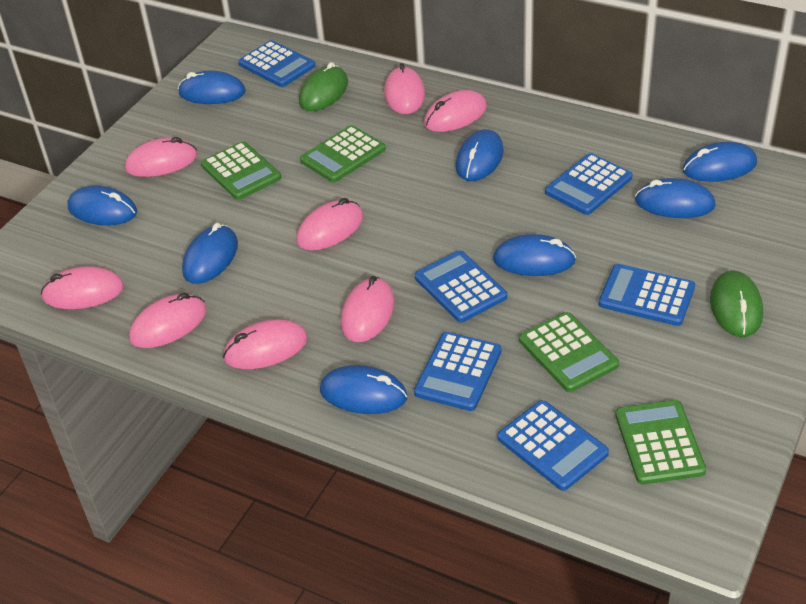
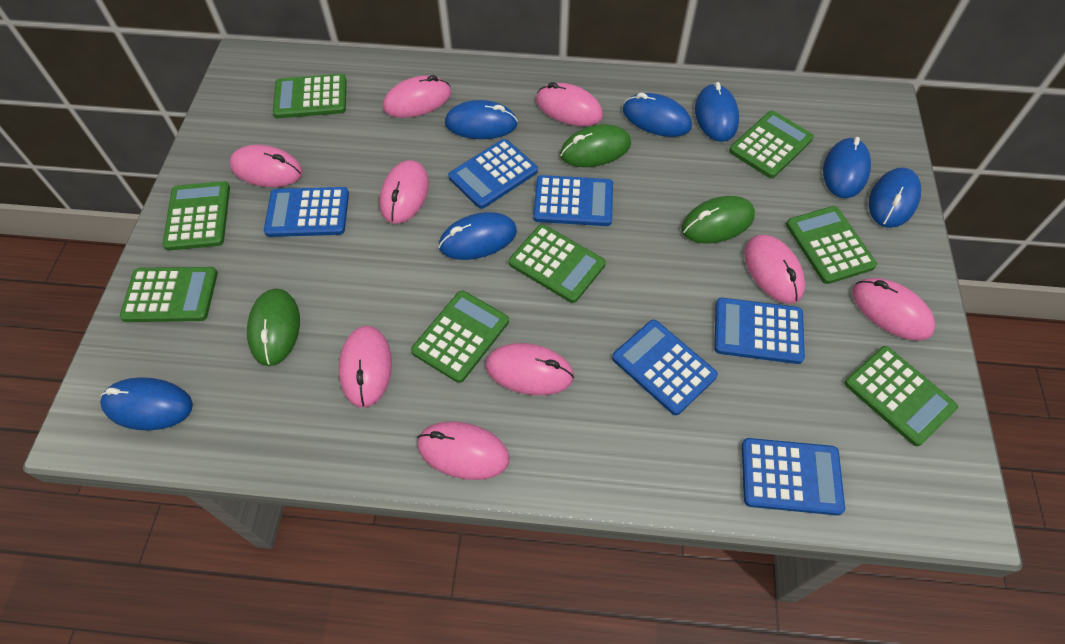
blue mouse: [67,185,137,225] [178,70,246,104] [182,223,238,284] [320,365,407,414] [455,129,504,181] [493,234,576,276] [635,178,716,218] [683,142,757,182] = 8 -> [100,377,193,431] [439,212,517,260] [445,100,518,139] [623,93,692,137] [695,82,739,142] [823,137,871,198] [869,167,921,228] = 7
green calculator: [201,141,281,200] [300,125,386,183] [519,312,619,392] [615,400,706,485] = 4 -> [120,267,218,322] [163,181,230,251] [273,74,347,118] [411,290,509,383] [509,224,606,303] [729,111,814,178] [786,206,877,284] [844,346,958,446] = 8
green mouse: [299,62,348,111] [710,270,763,337] = 2 -> [247,289,300,366] [560,124,631,167] [681,196,755,243] = 3
pink mouse: [41,266,124,309] [125,137,197,177] [129,293,207,348] [223,319,308,369] [296,198,363,250] [341,276,394,342] [384,63,425,114] [424,90,487,132] = 8 -> [229,145,303,187] [339,326,392,408] [379,160,429,224] [383,75,451,118] [417,421,510,480] [486,343,574,395] [536,82,603,126] [744,234,805,304] [852,278,935,341] = 9

